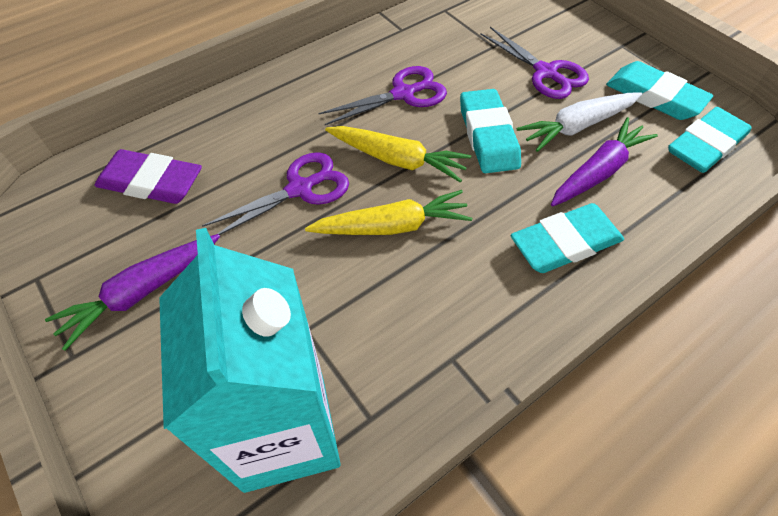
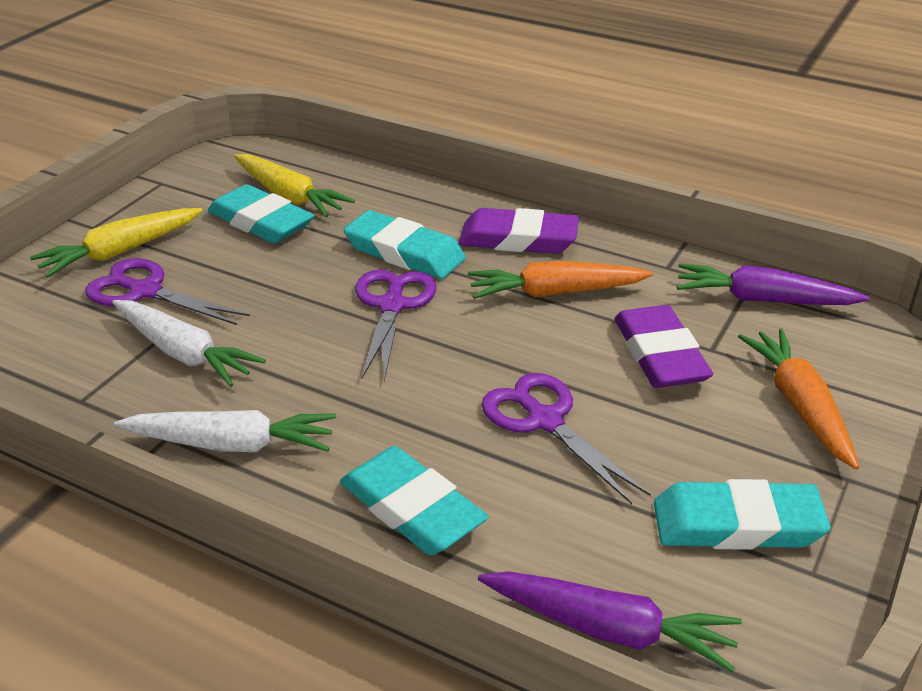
orange carrot: none = 0 -> [468,261,653,299] [738,328,859,470] = 2
purple eraser: [95,149,202,204] = 1 -> [458,208,579,254] [615,305,713,388] = 2
turquoise carton: [159,228,340,493] = 1 -> none = 0
white carrot: [517,92,642,152] = 1 -> [112,300,266,387] [114,410,336,452] = 2

